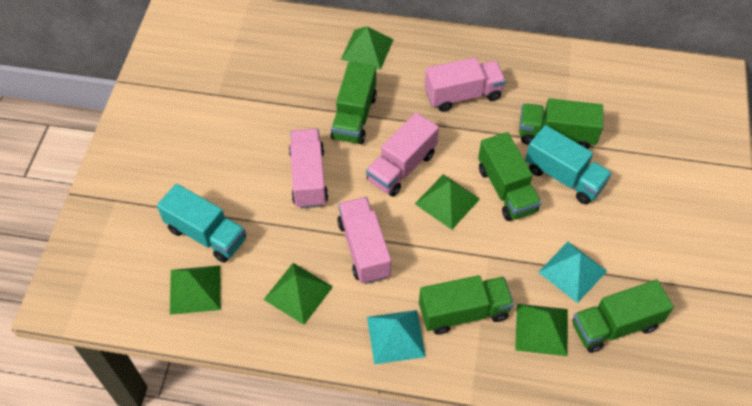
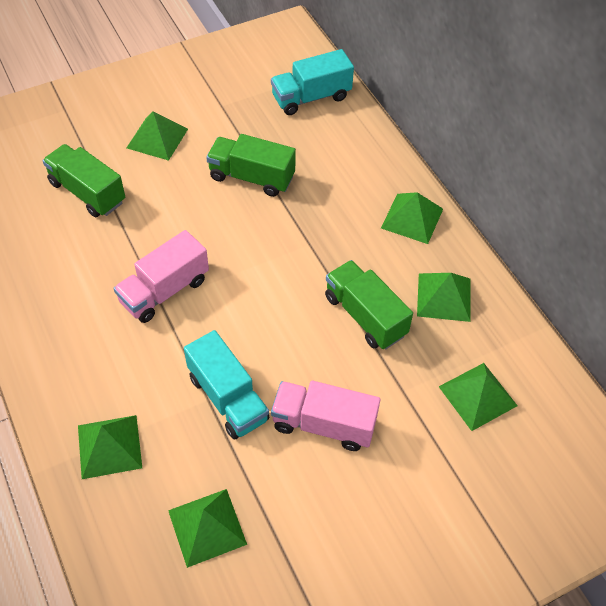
green pyramid: [170,265,221,315] [264,263,333,325] [341,26,393,70] [415,174,480,230] [515,304,568,356] = 5 -> [78,415,142,479] [127,111,188,161] [168,489,247,568] [381,192,443,244] [417,273,471,322] [439,363,518,431] = 6
green truck: [331,62,377,144] [419,275,514,335] [478,132,542,221] [519,98,603,149] [573,280,674,353] = 5 -> [42,144,125,217] [206,134,296,197] [325,260,413,350] = 3
pink truck: [289,129,328,209] [337,197,391,284] [366,112,439,197] [425,57,506,112] = 4 -> [114,230,209,323] [271,381,380,451] = 2
turquoise pyramid: [367,310,426,364] [538,242,607,303] = 2 -> none = 0

